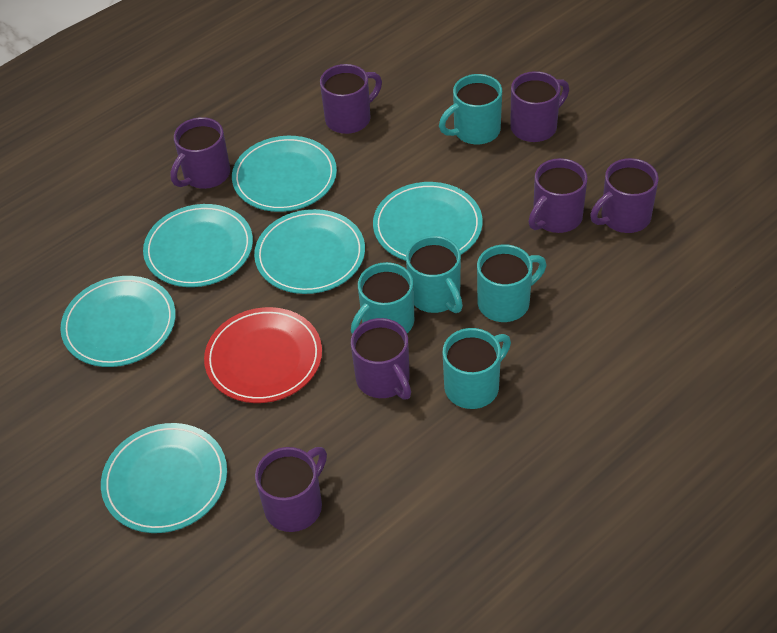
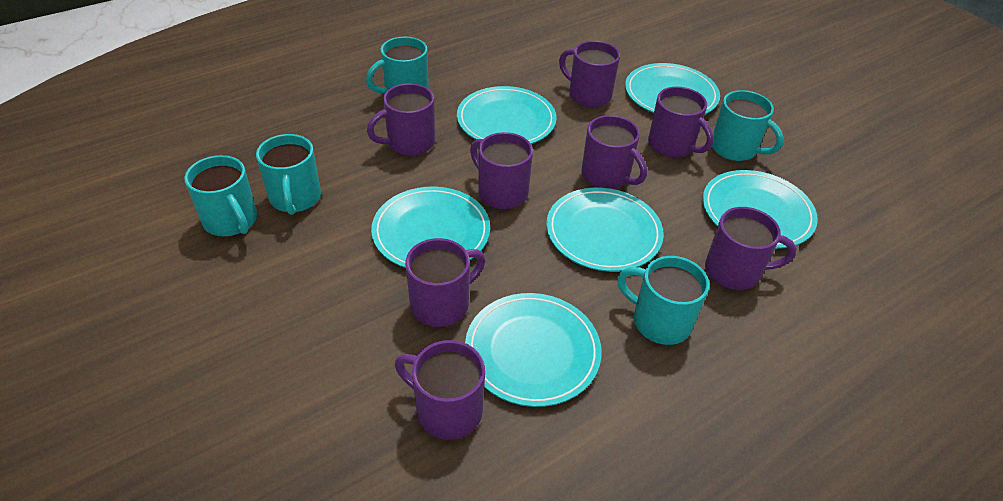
purple mug: [170,117,230,189] [255,447,327,532] [320,64,382,134] [351,318,411,400] [510,71,569,142] [528,158,588,233] [590,158,659,233] = 7 -> [367,83,435,156] [395,340,485,440] [406,238,485,327] [470,132,533,209] [559,41,620,107] [582,115,647,189] [648,87,714,157] [705,207,797,290] = 8
red plate: [204,307,322,403] = 1 -> none = 0

